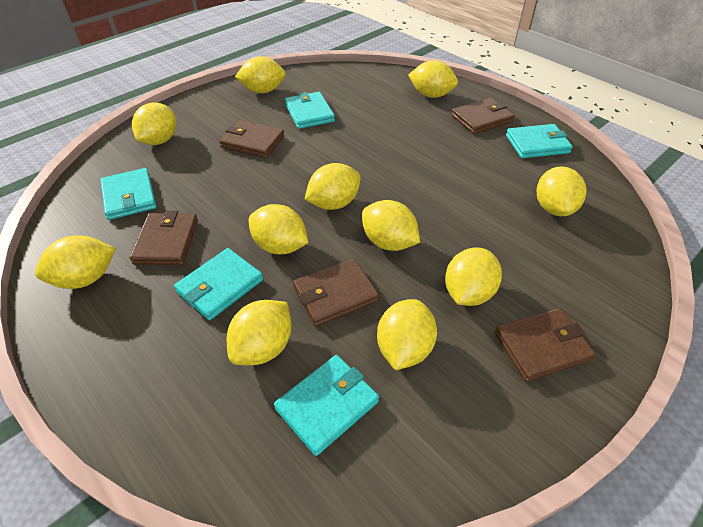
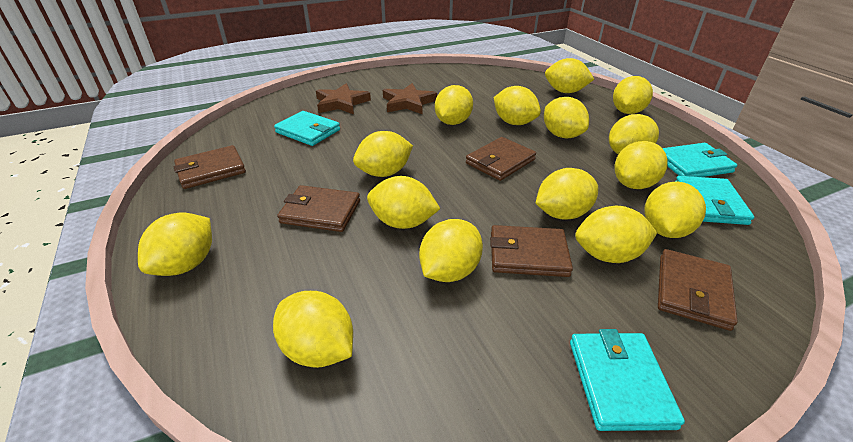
brown star: none = 0 -> [316,83,371,114] [383,83,437,114] = 2
turquoise wallet: [100,168,156,220] [174,248,263,320] [274,355,379,456] [285,92,335,129] [506,124,573,158] = 5 -> [274,111,340,146] [570,329,685,431] [662,143,737,177] [675,176,754,225] = 4
yellow lemon: [35,236,116,289] [132,102,176,145] [227,300,292,365] [235,56,286,93] [249,204,308,254] [304,163,361,210] [362,200,420,251] [377,299,437,370] [408,60,458,98] [445,247,502,306] [537,166,586,216] = 11 -> [138,212,212,276] [273,291,353,368] [353,131,413,177] [367,176,440,229] [419,219,483,282] [435,85,473,125] [494,86,541,125] [536,168,598,220] [544,97,589,138] [545,58,594,93] [575,206,657,263] [609,114,659,154] [613,76,653,114] [615,141,668,189] [645,181,706,238] = 15

